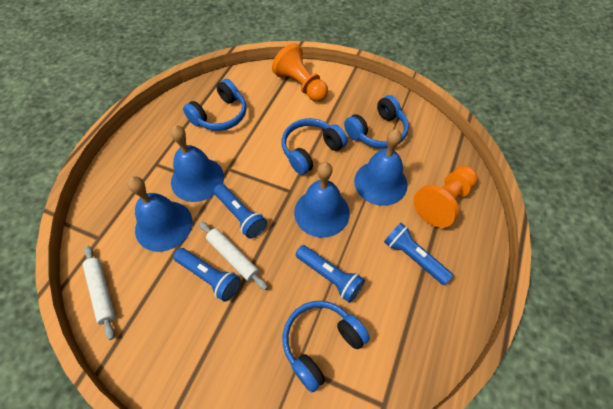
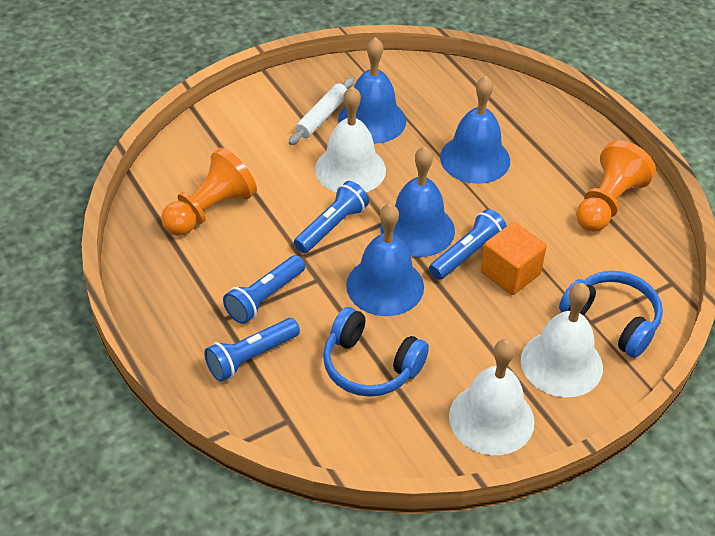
blue headphones: [183,79,246,131] [282,118,347,175] [283,301,370,392] [344,95,409,149] = 4 -> [323,307,429,397] [559,271,663,358] = 2
orange cube: none = 0 -> [481,222,547,295] = 1
white bell: none = 0 -> [315,86,386,193] [449,339,535,455] [521,283,603,397] = 3
white rolling pin: [82,246,115,340] [199,221,268,290] = 2 -> [289,77,354,145] = 1

